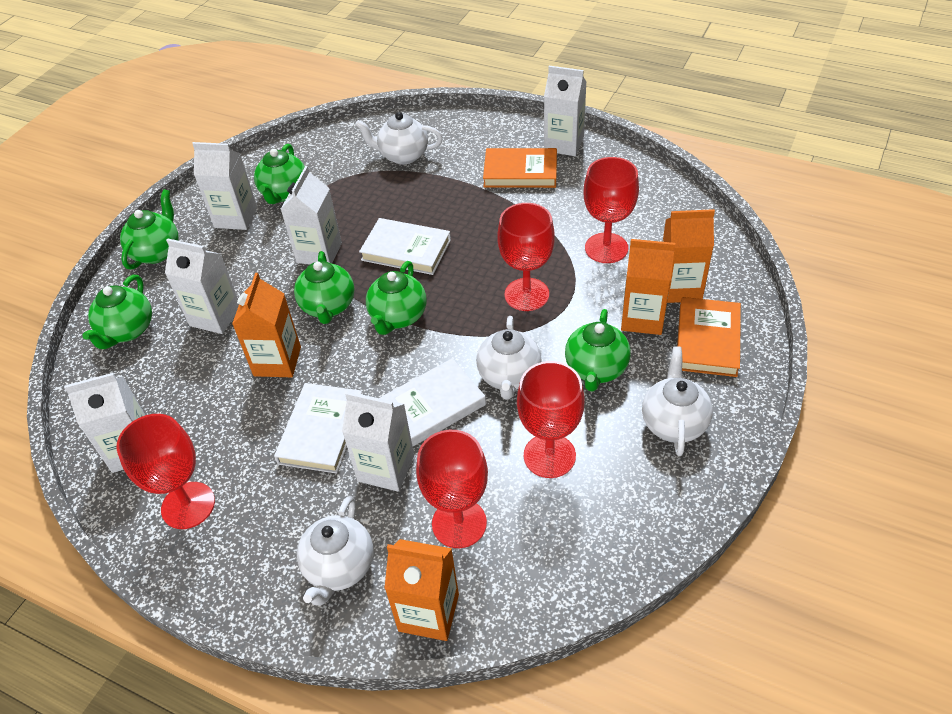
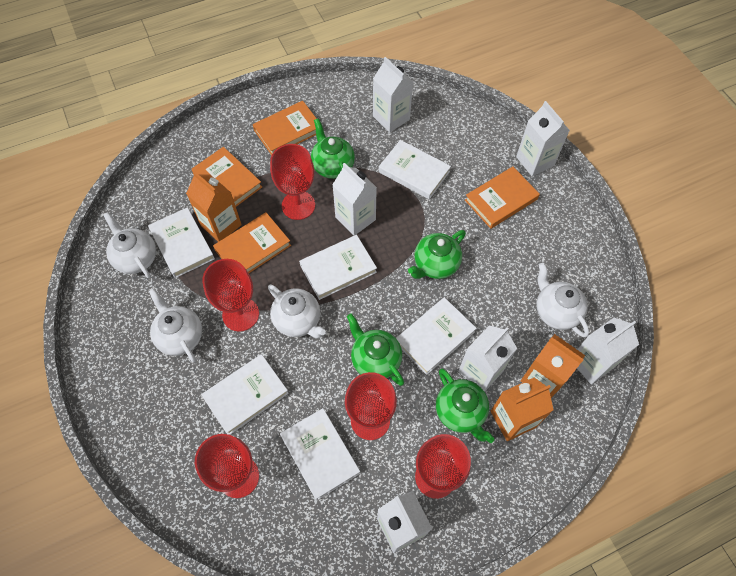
green teapot: [82,275,152,349] [120,189,178,270] [254,144,305,204] [294,251,355,324] [366,261,426,335] [565,309,631,392] = 6 -> [311,118,355,179] [347,314,404,386] [408,230,466,279] [436,369,494,443] = 4
orange book: [483,148,557,188] [677,297,741,377] = 2 -> [192,147,262,207] [213,212,291,273] [253,101,317,155] [465,166,540,229] = 4
orange carton: [232,273,301,377] [384,539,459,641] [621,239,675,335] [663,209,715,303] = 4 -> [186,171,242,242] [490,378,554,441] [521,334,585,398] = 3
white book: [274,383,362,474] [359,218,451,275] [380,358,486,446] = 3 -> [148,207,215,278] [201,354,289,435] [280,408,360,500] [299,235,377,300] [379,140,451,199] [396,297,477,375] = 6

